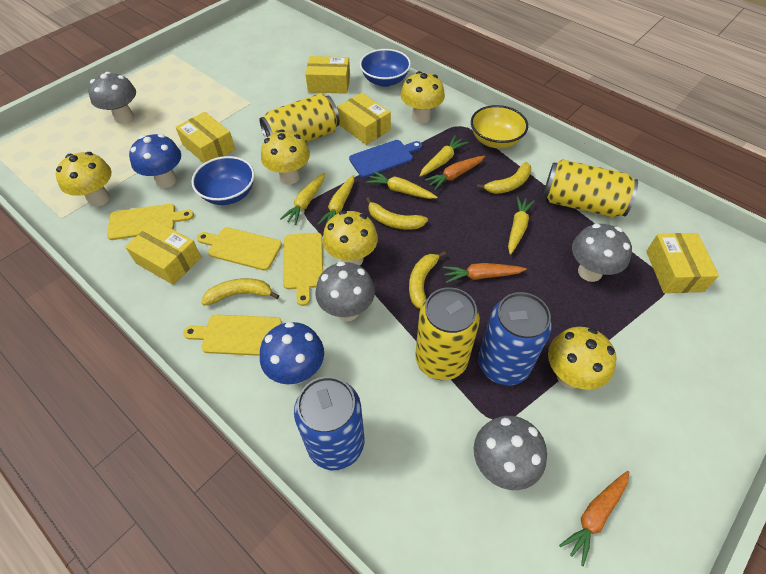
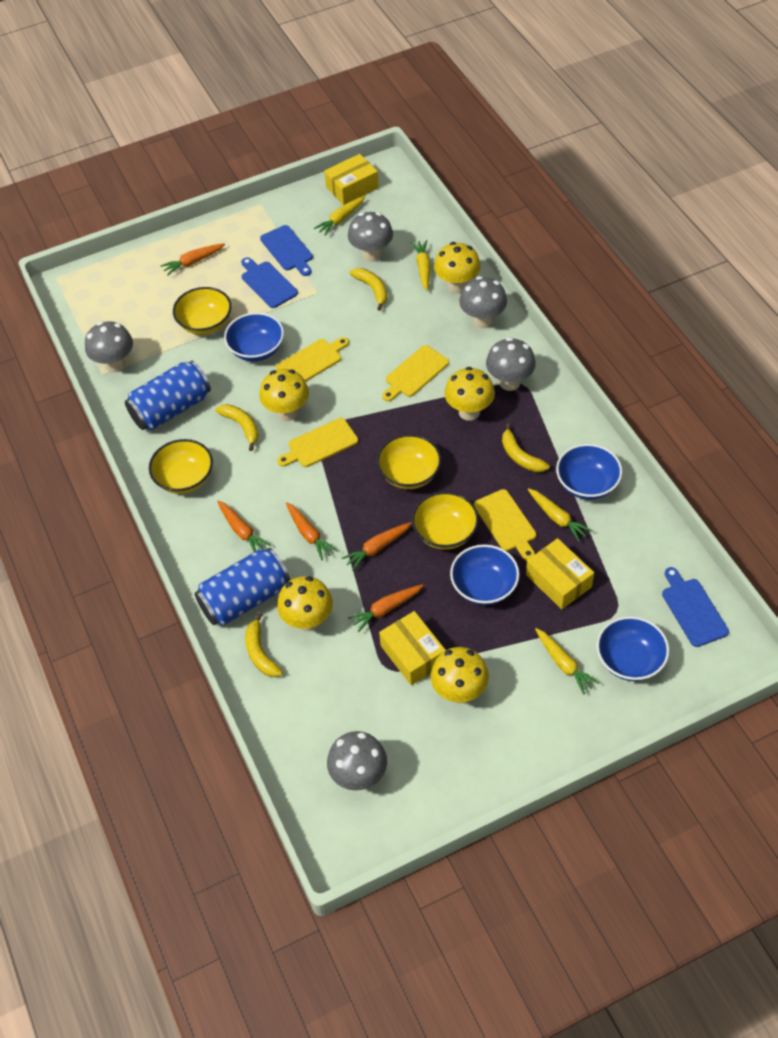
blue bowl: [191,156,255,205] [360,49,411,87] = 2 -> [224,312,284,362] [450,544,519,605] [556,444,622,500] [596,616,669,681] = 4
blue cutting board: [349,140,422,178] = 1 -> [241,257,298,308] [260,225,313,276] [662,567,729,647] = 3
blue mushroom: [129,134,181,188] [260,322,324,384] = 2 -> none = 0
grey mushroom: [88,72,136,124] [315,261,375,322] [474,416,547,490] [572,223,632,282] = 4 -> [85,321,133,373] [327,731,387,790] [348,212,393,262] [459,276,507,328] [486,337,536,391] = 5
orange carrot: [425,156,485,190] [443,263,527,283] [559,471,629,567] = 3 -> [160,243,225,276] [217,501,271,552] [286,502,338,561] [342,522,412,571] [348,584,423,632] = 5
yellow bowl: [471,105,528,148] = 1 -> [149,439,213,494] [173,287,232,335] [377,434,441,489] [412,492,479,550] = 4
yellow box: [125,220,201,285] [176,112,235,163] [305,56,350,94] [337,93,391,145] [646,233,719,293] = 5 -> [324,154,379,205] [379,611,446,685] [526,538,594,609] = 3
yellow can: [259,93,340,142] [415,287,480,380] [543,159,638,217] = 3 -> none = 0
yellow carrot: [280,173,325,225] [317,175,354,226] [366,171,437,199] [420,136,468,177] [508,196,535,255] = 5 -> [314,196,365,236] [411,240,431,291] [528,488,592,542] [535,628,599,695] = 4

